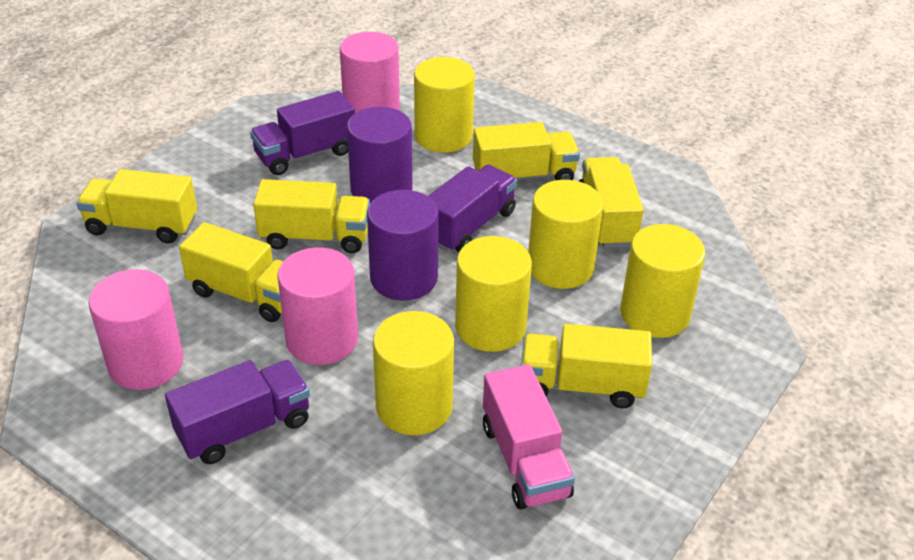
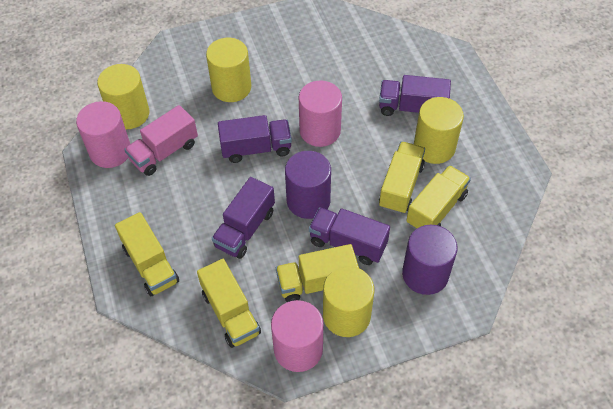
purple truck: [165,360,310,464] [250,91,355,175] [428,165,517,252] = 3 -> [212,177,275,259] [218,115,292,163] [309,207,390,265] [379,75,451,116] = 4
yellow cylinder: [373,311,454,435] [414,57,475,153] [455,236,532,352] [528,180,603,289] [620,224,705,338] = 5 -> [97,64,149,129] [206,38,251,102] [323,266,374,337] [414,97,464,164] = 4
yellow truck: [76,169,197,244] [179,222,283,322] [253,179,370,253] [473,122,580,180] [521,324,652,408] [579,157,644,248] = 6 -> [115,212,179,296] [197,259,261,348] [276,244,359,302] [379,141,425,214] [406,165,471,230] = 5

